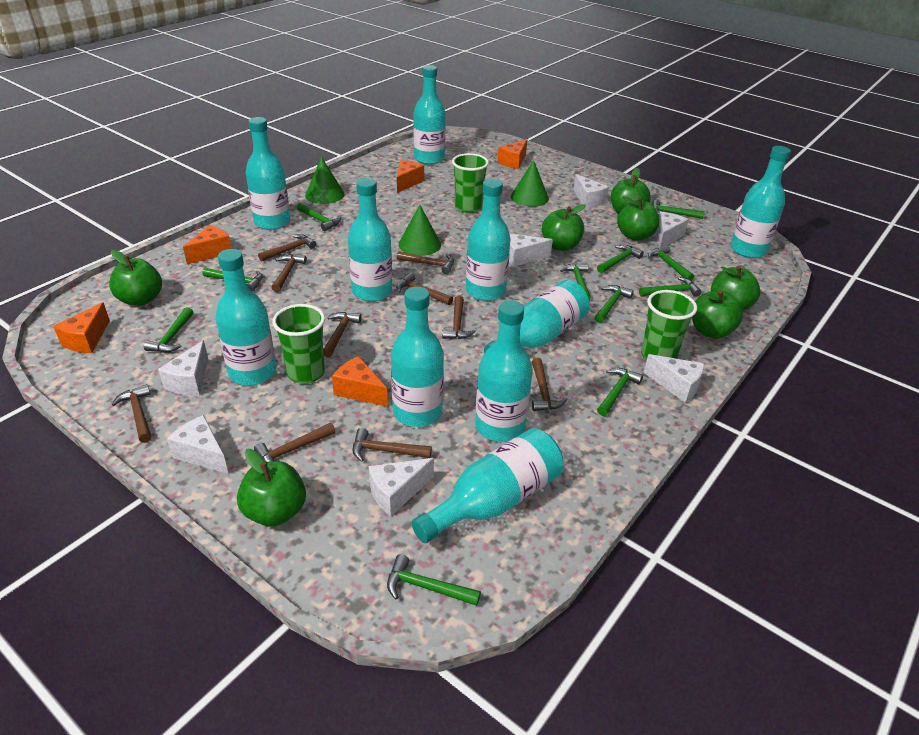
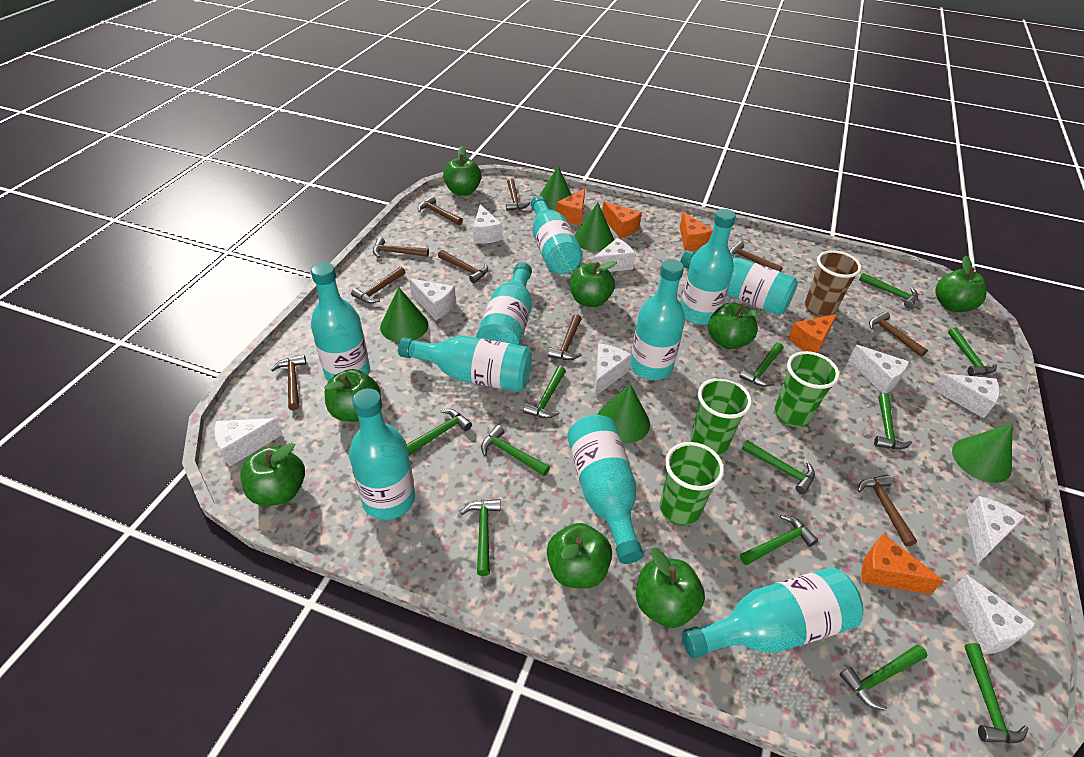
brown cup: none = 0 -> [804,250,862,317] = 1
green apple: [109,250,162,306] [237,449,306,527] [542,204,586,251] [611,168,651,214] [617,196,659,241] [692,290,743,339] [711,266,760,311] = 7 -> [241,443,305,506] [324,369,381,422] [443,146,481,196] [547,523,612,588] [570,261,617,307] [636,547,705,628] [708,303,763,349] [936,256,986,312] = 8
green cone: [305,157,345,204] [399,205,441,256] [511,160,549,207] = 3 -> [380,287,429,342] [540,166,572,211] [575,203,614,251] [597,384,650,443] [952,423,1013,483] = 5
green hammer: [144,307,193,353] [202,268,263,292] [297,203,341,231] [387,554,481,606] [560,263,591,300] [595,285,634,323] [597,245,644,273] [597,368,643,416] [639,277,702,297] [648,245,694,281] [652,199,704,219] = 11 -> [407,409,472,455] [461,499,501,576] [481,425,550,476] [523,366,566,418] [739,343,783,387] [740,515,818,565] [742,440,815,494] [839,644,927,711] [859,273,918,308] [874,393,912,449] [948,327,997,376] [965,643,1028,744] = 12
white cheese: [158,340,208,396] [167,415,229,474] [369,458,434,516] [509,233,553,267] [573,174,609,208] [644,354,704,403] [657,212,689,248] = 7 -> [214,418,283,467] [409,278,456,320] [473,204,502,244] [592,238,635,272] [595,344,632,396] [848,345,909,393] [933,374,1000,418] [952,575,1036,654] [966,496,1025,563] = 9

